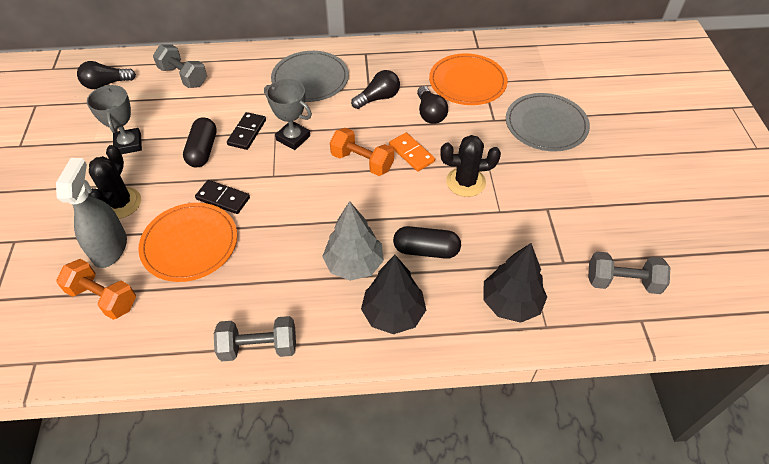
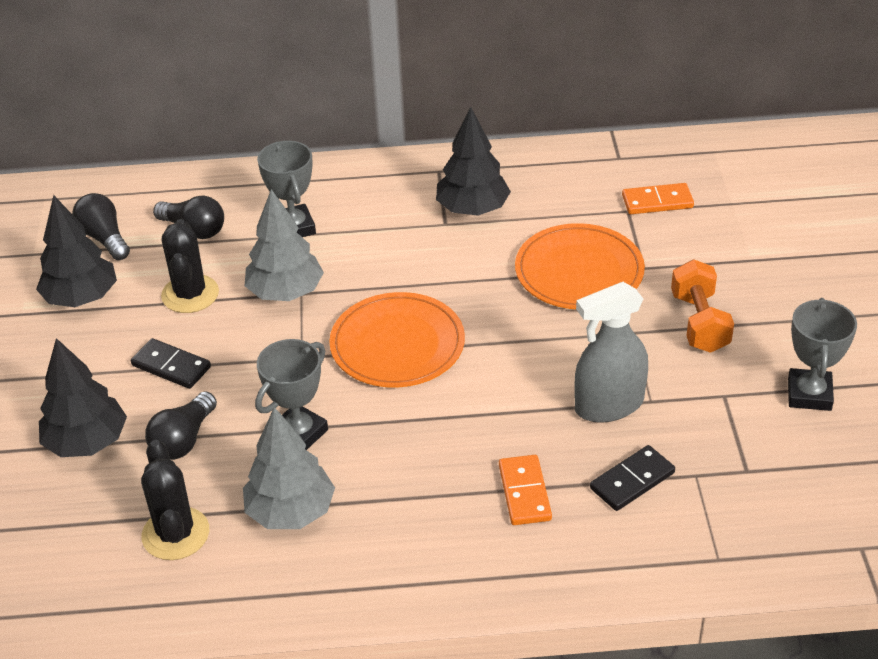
black capsule: [183,117,217,167] [393,226,461,259] = 2 -> none = 0
black tree: [361,255,426,334] [483,243,547,323] = 2 -> [36,195,117,307] [39,338,127,457] [436,107,511,216] = 3
grey dumbbell: [153,44,207,88] [214,316,296,361] [588,252,670,294] = 3 -> none = 0
grey plate: [271,51,349,102] [506,93,590,152] = 2 -> none = 0
grey tree: [322,201,384,281] = 1 -> [243,407,335,529] [245,189,324,301] = 2
grey trophy: [87,85,142,154] [264,79,312,150] = 2 -> [255,339,328,450] [257,141,316,237] [788,298,857,411] = 3
orange domino: [389,133,435,171] = 1 -> [499,455,552,525] [622,183,694,214] = 2
orange dumbbell: [56,259,136,320] [330,128,394,176] = 2 -> [671,260,734,353] = 1

